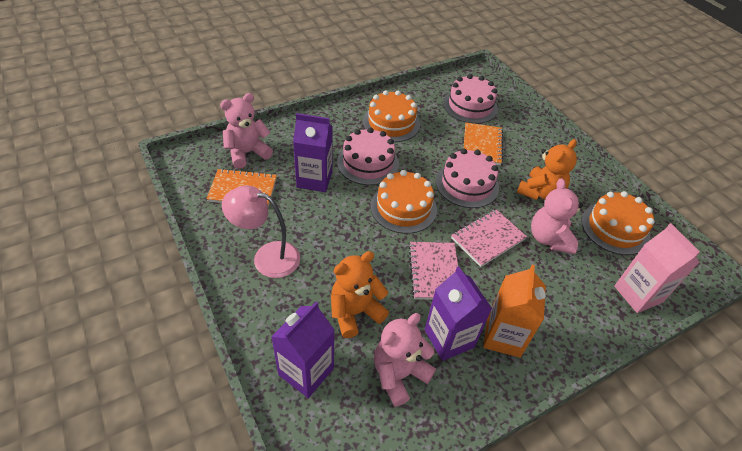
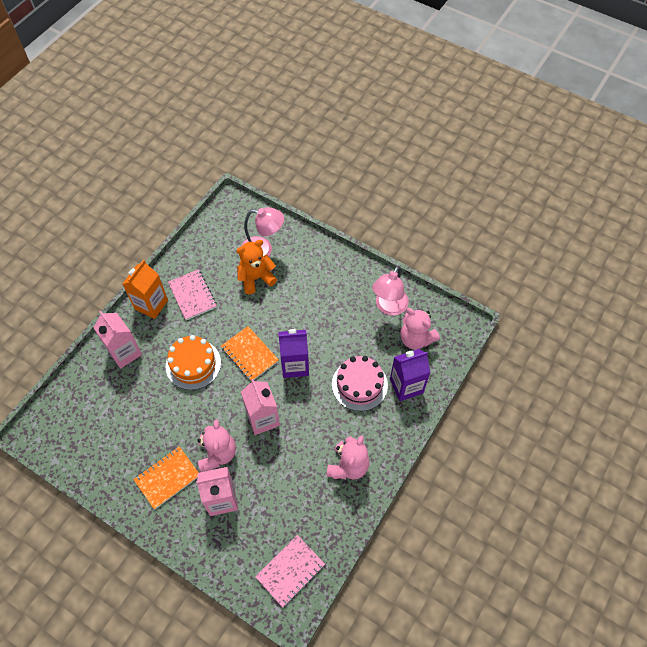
orange cake: [363,90,420,142] [371,170,437,234] [581,191,655,255] = 3 -> [166,335,221,390] = 1
orange teddy bear: [331,251,389,338] [517,139,577,200] = 2 -> [236,240,277,294] = 1
pink cake: [337,127,399,185] [436,149,499,208] [443,74,498,124] = 3 -> [332,356,388,411] = 1
pink carton: [614,223,700,313] = 1 -> [93,311,142,369] [196,467,238,516] [241,379,280,435] = 3
pink lamp: [222,185,300,278] = 1 -> [241,207,284,256] [372,266,409,316] = 2
purple carton: [271,302,335,398] [293,113,333,192] [425,266,492,361] = 3 -> [279,329,309,378] [390,349,430,401] = 2

